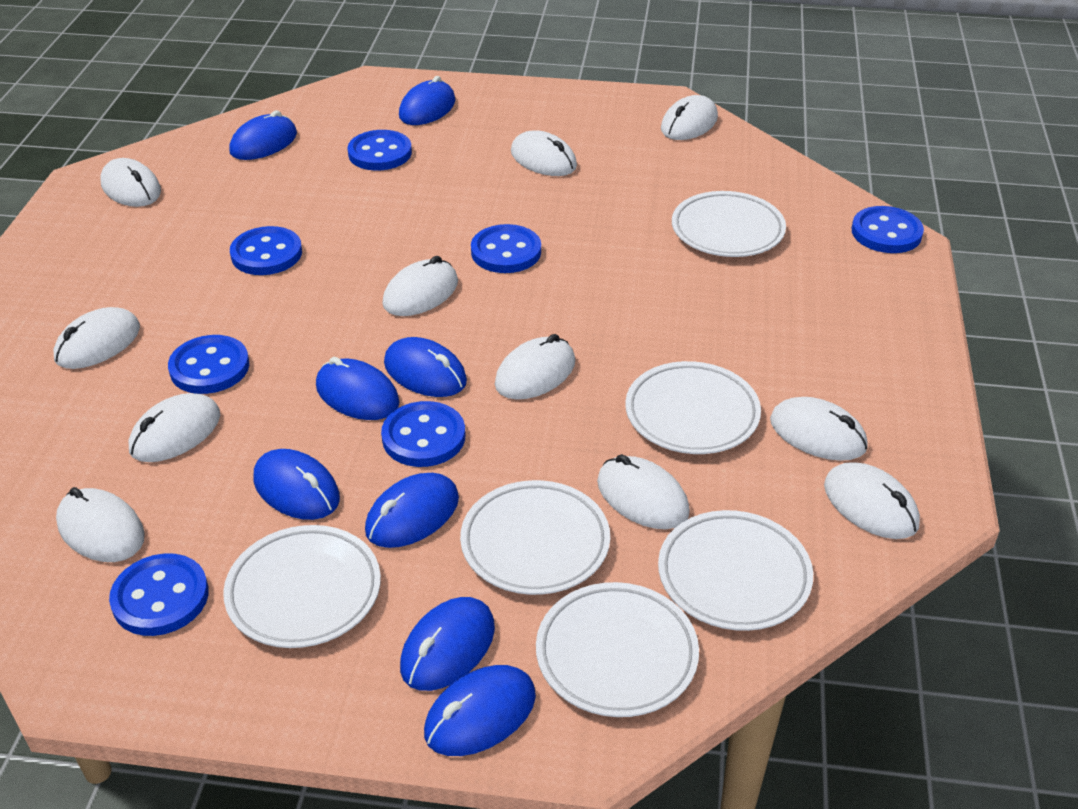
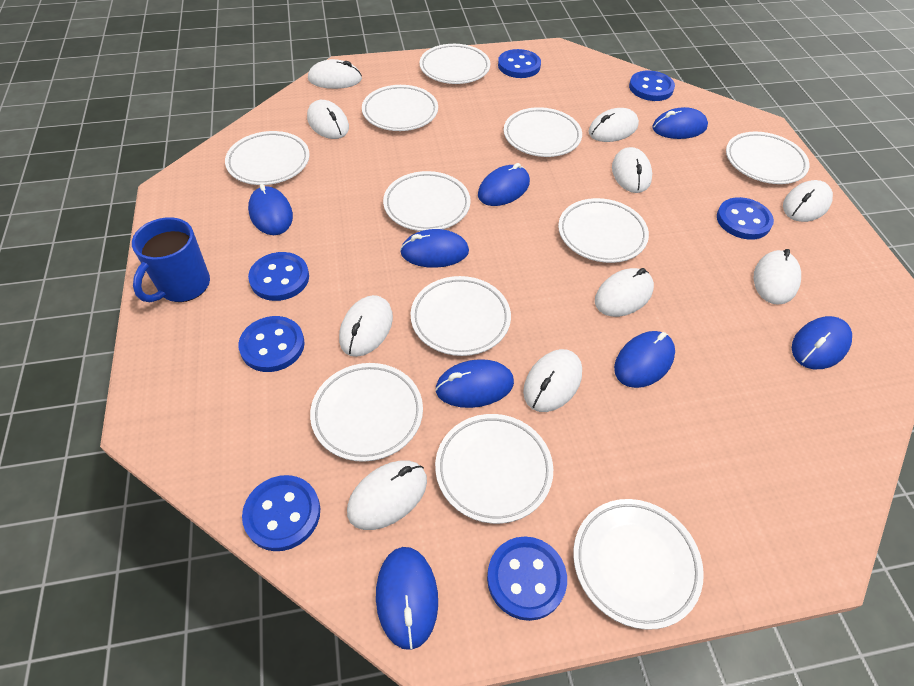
blue mug: none = 0 -> [132,217,210,302] = 1
white mouse: [54,307,140,369] [56,487,145,562] [100,158,161,207] [128,393,220,462] [382,256,458,316] [495,334,575,400] [511,130,577,176] [597,454,690,529] [661,95,718,140] [770,397,868,461] [824,462,920,539] = 11 -> [307,100,349,139] [308,59,362,89] [339,295,393,357] [347,461,427,530] [523,349,582,412] [588,108,639,142] [595,268,654,317] [612,147,652,193] [754,249,801,305] [783,180,833,222] = 10
white plate: [223,525,381,648] [460,480,610,595] [536,582,699,717] [625,361,761,454] [658,510,813,631] [672,191,786,257] = 6 -> [225,131,310,185] [310,363,423,462] [362,85,438,131] [383,171,471,231] [411,276,511,356] [419,44,490,84] [435,414,553,524] [504,107,582,157] [558,198,649,263] [573,499,704,630] [726,132,810,184] = 11

